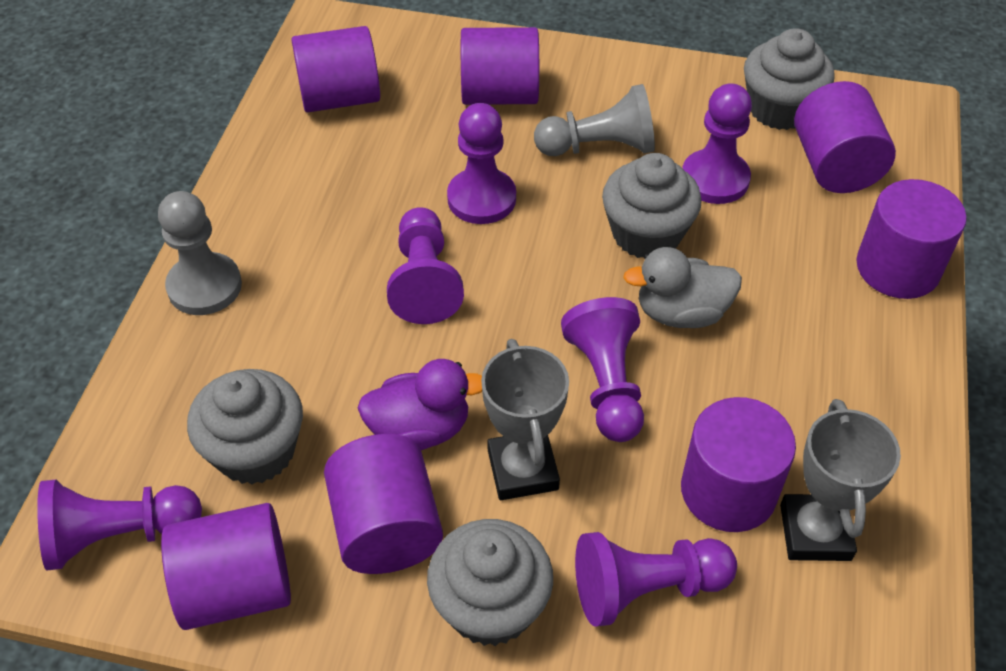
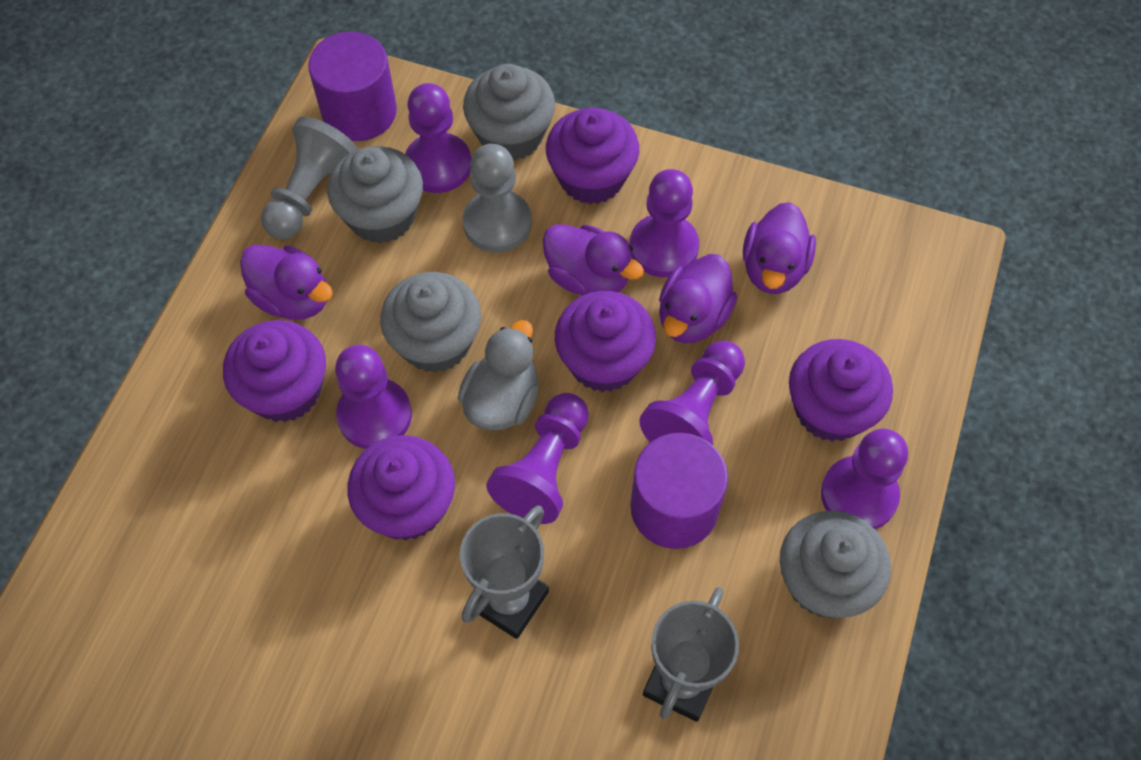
purple cupcake: none = 0 -> [223,320,326,422] [347,435,455,541] [546,108,639,204] [555,291,656,392] [789,339,893,442] = 5
purple cylinder: [161,503,291,630] [291,26,380,112] [324,434,443,574] [461,27,539,105] [681,397,796,532] [794,81,896,193] [856,179,967,299] = 7 -> [308,32,397,141] [630,433,728,549] = 2
purple duck: [358,359,482,450] = 1 -> [240,245,333,320] [543,224,644,296] [659,254,737,343] [743,202,816,294] = 4

